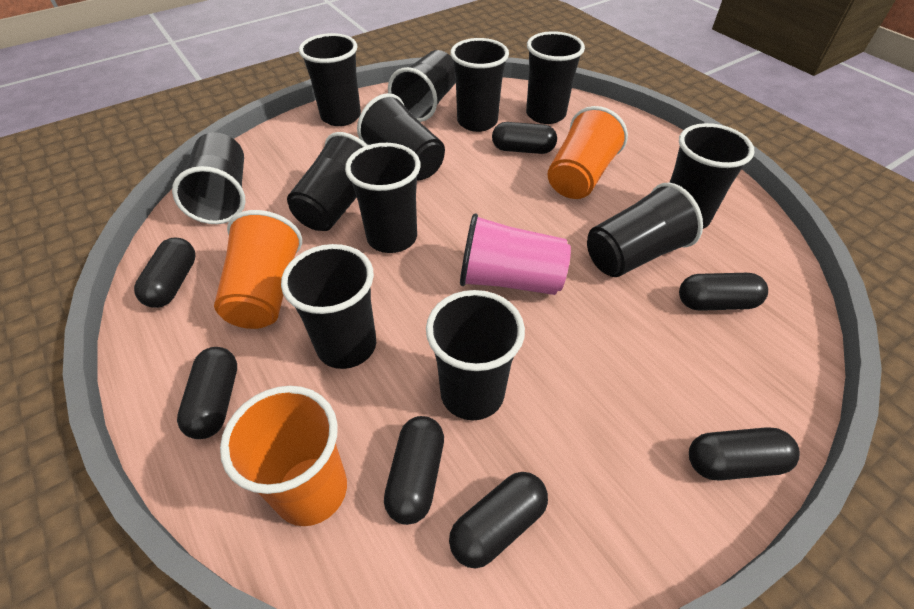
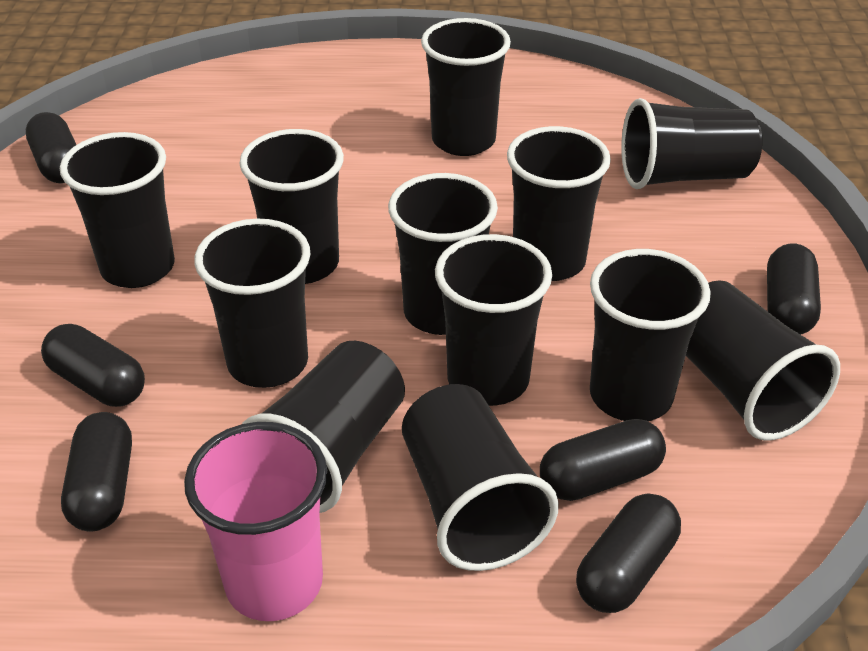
black capsule: [134,238,196,308] [177,347,237,439] [384,416,444,525] [449,472,548,568] [492,122,557,154] [679,273,768,311] [689,427,800,481] = 7 -> [26,112,76,184] [41,324,145,407] [61,412,132,531] [540,419,666,501] [576,493,681,613] [767,244,821,335] = 6
orange cup: [214,210,302,329] [220,386,347,526] [547,106,628,199] = 3 -> none = 0

